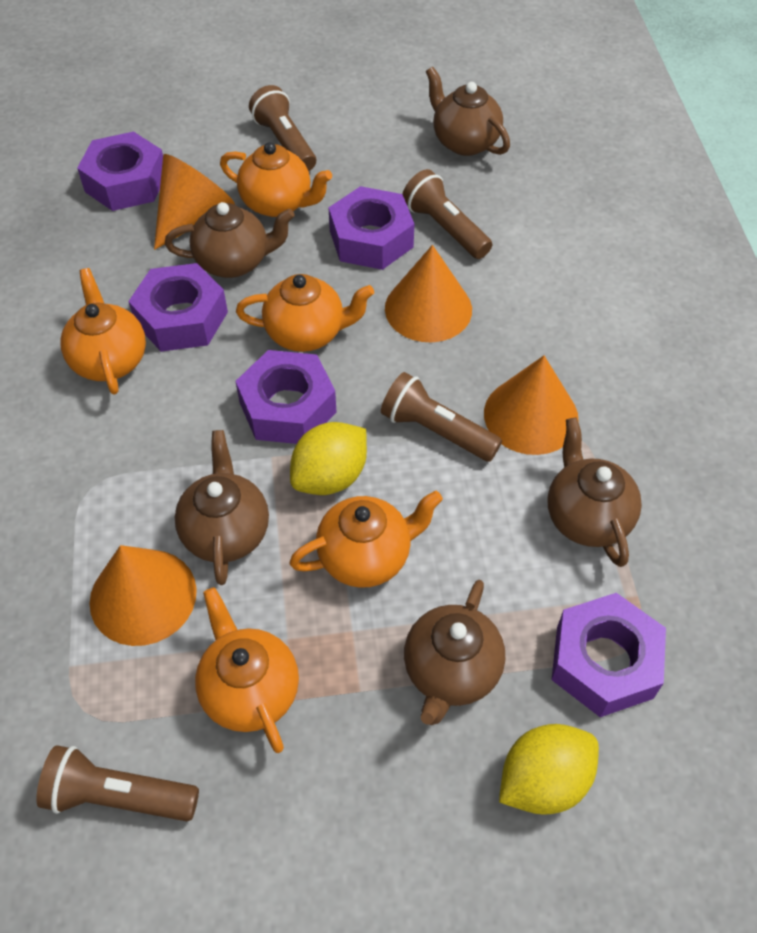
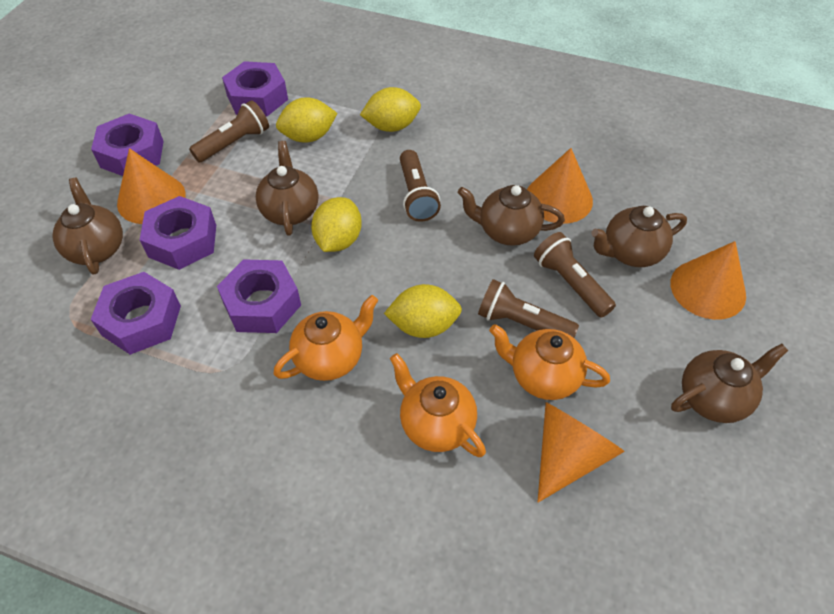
orange teapot: [60,268,146,395] [195,587,299,753] [220,142,332,217] [236,274,374,352] [289,491,443,588] = 5 -> [273,295,378,381] [390,353,486,457] [489,324,610,400] = 3
yellow lemon: [290,422,367,495] [499,724,599,815] = 2 -> [276,97,337,143] [311,197,362,252] [360,87,421,132] [384,284,462,338] = 4

